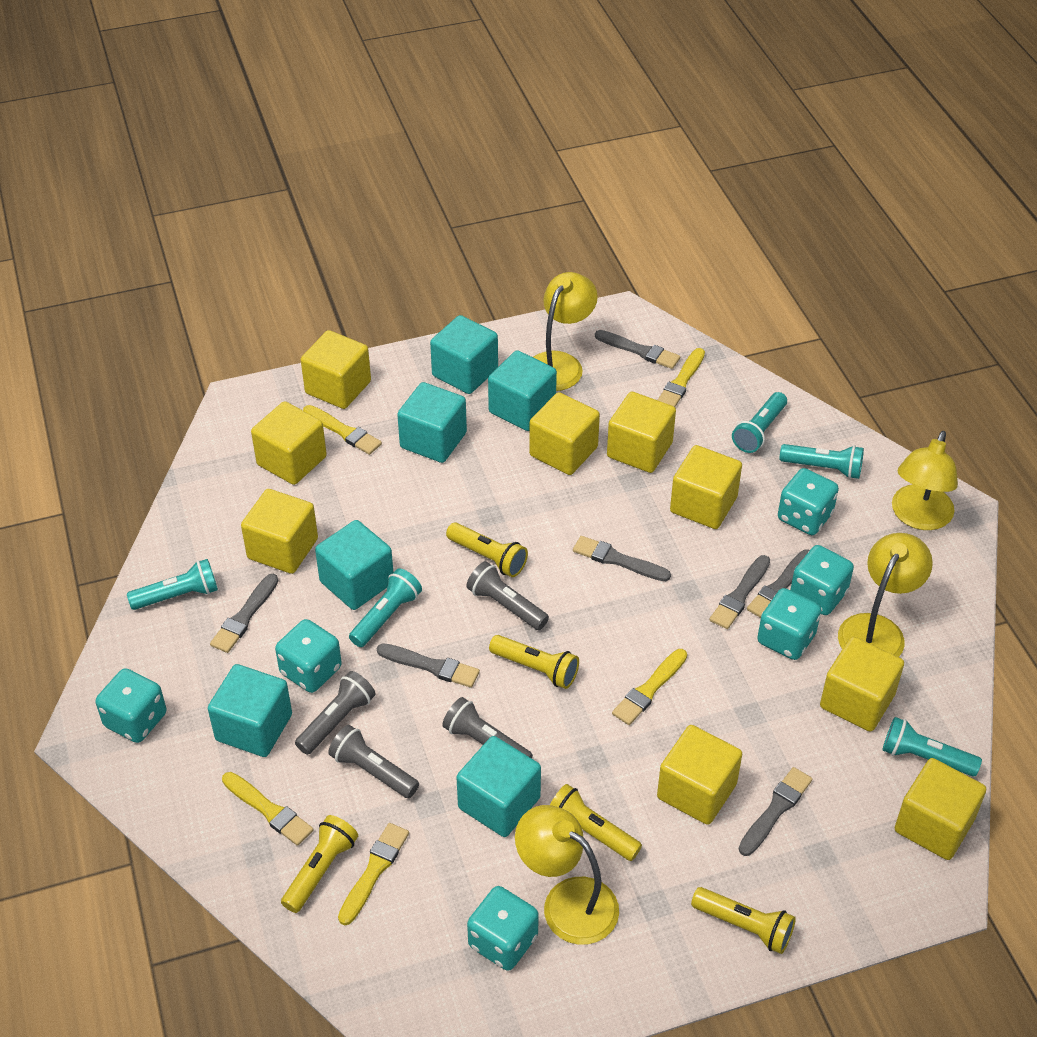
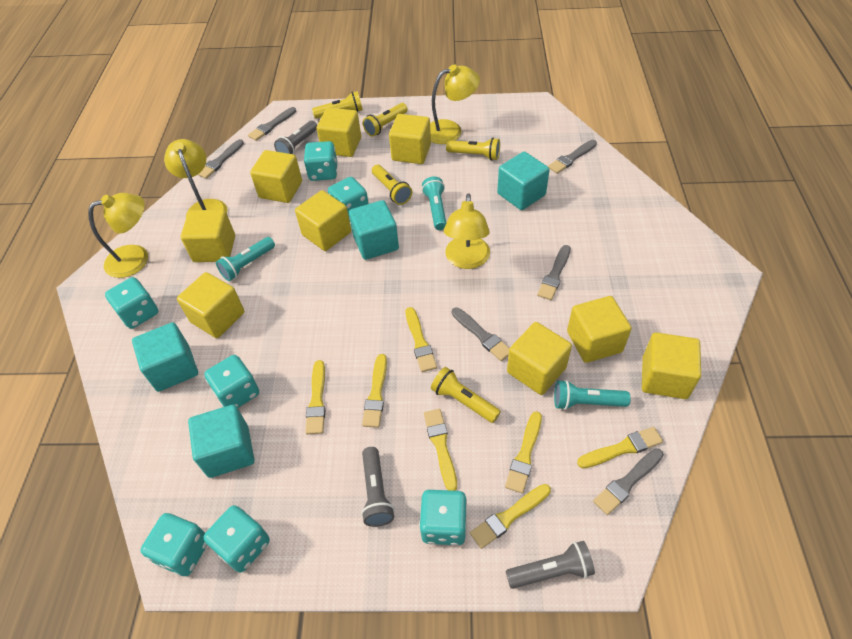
grey brush: [210,574,279,653] [377,643,480,688] [573,536,671,581] [595,330,680,369] [709,555,770,629] [739,767,812,856] [747,549,810,618] = 7 -> [198,139,244,179] [248,107,296,141] [451,307,510,361] [537,245,571,300] [548,140,597,174] [593,448,664,515] = 6
grey flashlight: [295,671,375,755] [328,725,419,798] [442,697,533,758] [466,561,549,630] = 4 -> [274,121,317,154] [361,447,394,527] [506,541,595,589] = 3
turquoise cube: [208,664,292,757] [315,520,394,610] [397,382,467,463] [430,315,498,394] [456,736,541,837] [488,350,557,431] = 6 -> [132,322,198,392] [188,405,254,478] [349,200,399,260] [497,151,550,210] = 4
turquoise dice: [96,668,167,743] [275,619,342,693] [467,886,539,971] [757,588,821,660] [778,468,839,535] [790,545,854,615] = 6 -> [105,277,158,329] [141,513,207,576] [203,505,270,572] [204,355,259,408] [304,141,338,181] [328,177,369,221] [419,490,467,546] = 7
turquoise flashlight: [127,559,218,610] [349,568,422,647] [732,392,787,453] [779,444,864,479] [883,717,982,777] = 5 -> [216,237,275,281] [422,176,446,230] [554,380,631,410] = 3
yellow brush: [222,772,313,846] [303,405,382,455] [338,823,409,926] [612,649,687,725] [658,348,705,407] = 5 -> [305,360,325,434] [362,354,387,428] [406,307,437,372] [424,409,457,491] [470,484,551,549] [505,411,542,494] [577,427,663,468] = 7

